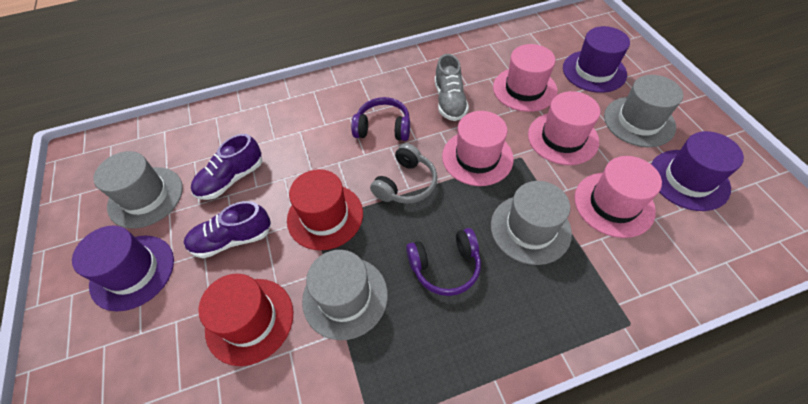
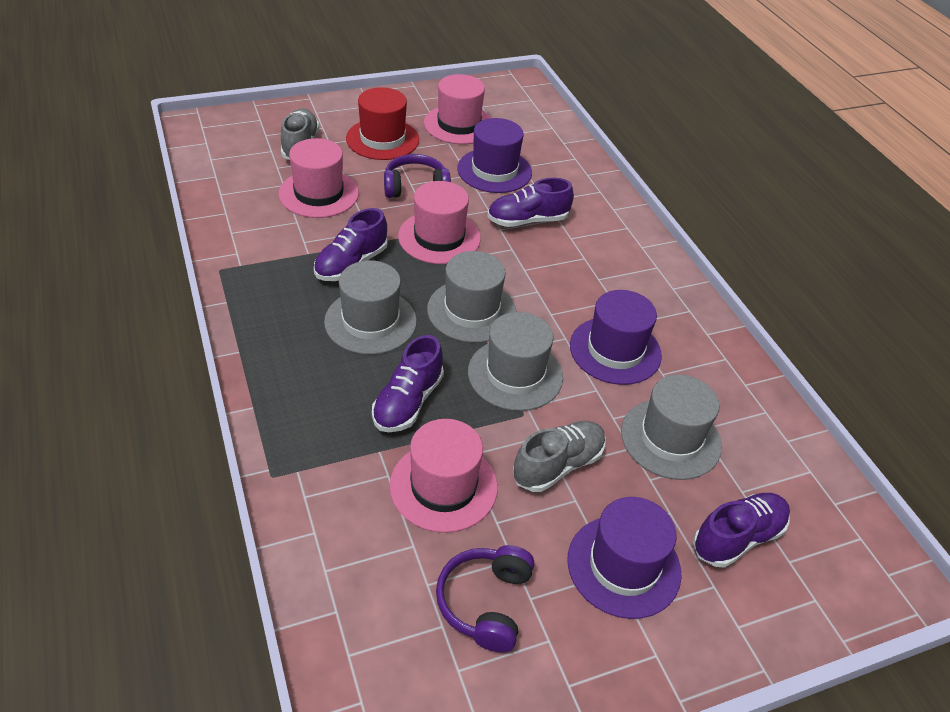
grey headphones: [370,143,437,204] = 1 -> none = 0
grey shoe: [435,54,469,121] = 1 -> [281,108,319,160] [513,421,606,492] = 2
purple shoe: [184,201,271,258] [191,134,262,200] = 2 -> [314,208,388,281] [372,335,444,432] [487,178,574,227] [693,493,790,568] = 4
red hat: [199,274,293,366] [287,169,363,250] = 2 -> [346,87,419,160] = 1

